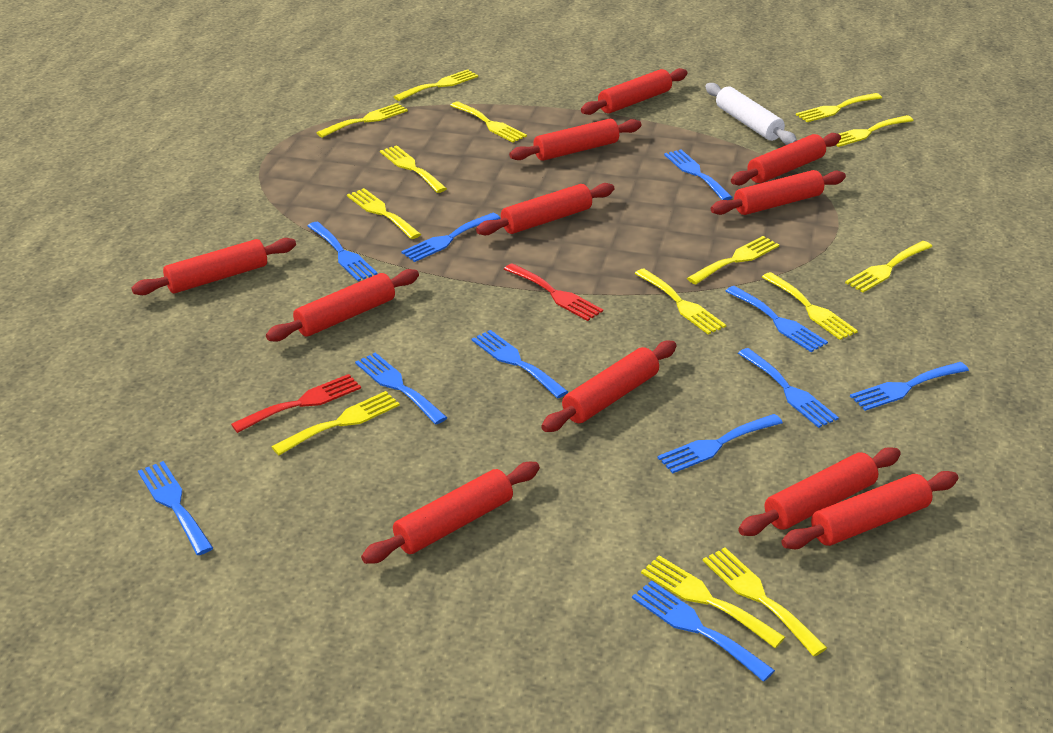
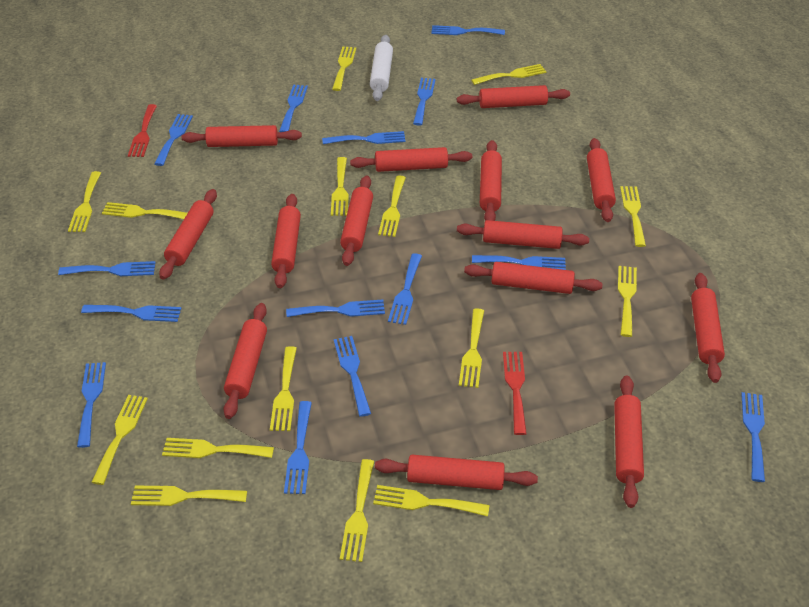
blue fork: [138,461,213,555] [308,222,378,281] [355,352,448,424] [401,213,500,262] [472,330,568,398] [632,580,775,682] [657,414,783,473] [664,150,733,200] [725,286,828,352] [738,348,839,428] [850,362,969,411] = 11 -> [58,261,156,276] [77,362,106,448] [81,305,181,322] [154,114,193,166] [279,85,308,132] [284,401,312,494] [286,299,385,317] [322,131,406,144] [334,336,371,417] [388,253,422,325] [413,78,436,126] [431,25,505,35] [472,255,566,270] [741,392,765,482] = 14
red rolling pin: [131,238,296,295] [266,269,419,342] [361,462,540,564] [476,183,614,235] [509,119,642,161] [541,341,676,432] [581,68,687,115] [711,170,846,215] [731,133,841,185] [738,447,901,536] [781,471,958,549] = 11 -> [159,189,217,280] [182,125,302,147] [223,303,267,419] [271,194,301,288] [340,176,373,266] [350,147,472,172] [375,455,538,490] [457,85,570,108] [457,220,589,249] [464,262,603,294] [480,140,502,221] [587,138,616,222] [614,376,644,508] [691,273,725,383] = 14
yellow fork: [271,391,400,455] [317,103,408,138] [347,188,421,239] [380,145,447,193] [393,69,478,101] [450,101,527,143] [635,269,726,334] [641,556,785,648] [687,236,779,285] [703,547,827,656] [762,272,858,340] [796,93,882,122] [836,115,914,147] [845,241,933,293] = 14 -> [68,171,101,232] [91,395,148,485] [102,202,188,219] [131,485,247,506] [162,438,274,458] [270,346,297,431] [331,157,349,216] [332,46,356,91] [340,459,374,562] [373,485,489,516] [378,175,406,237] [459,308,484,388] [471,64,546,85] [618,266,637,337] [620,186,646,247] = 15

